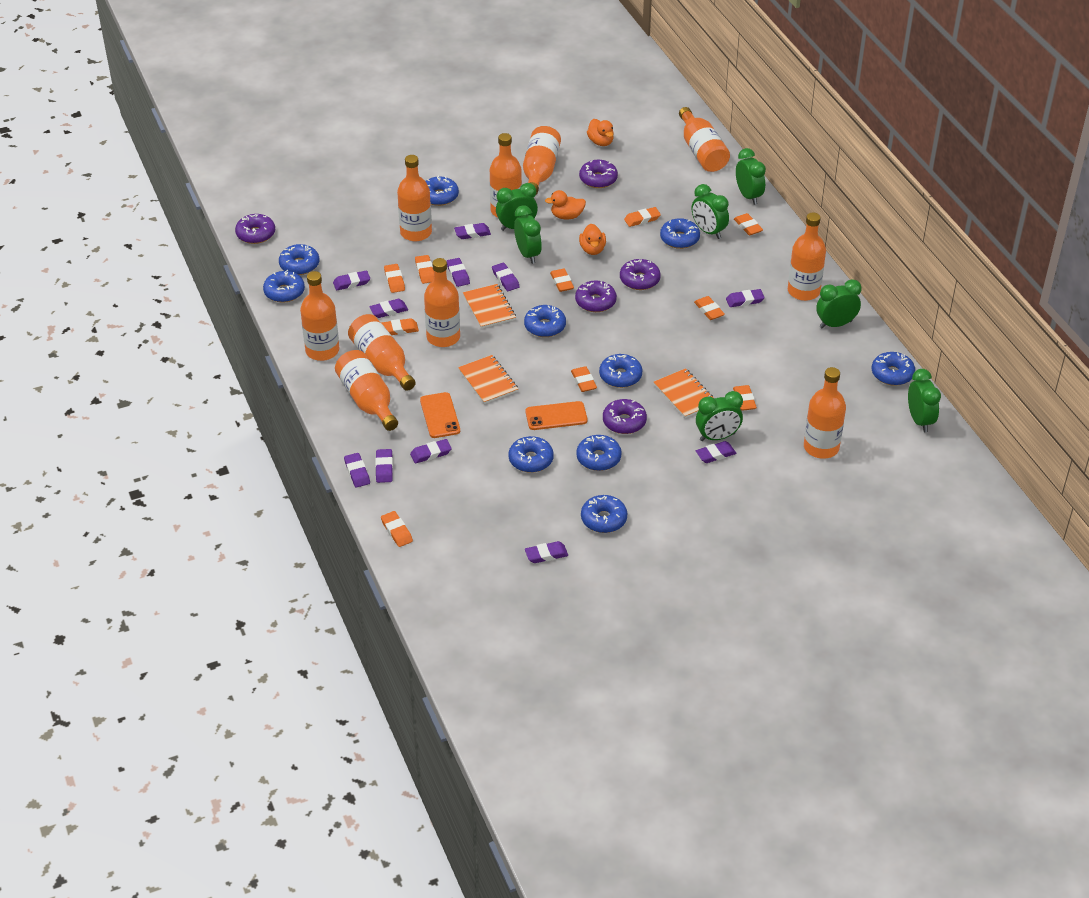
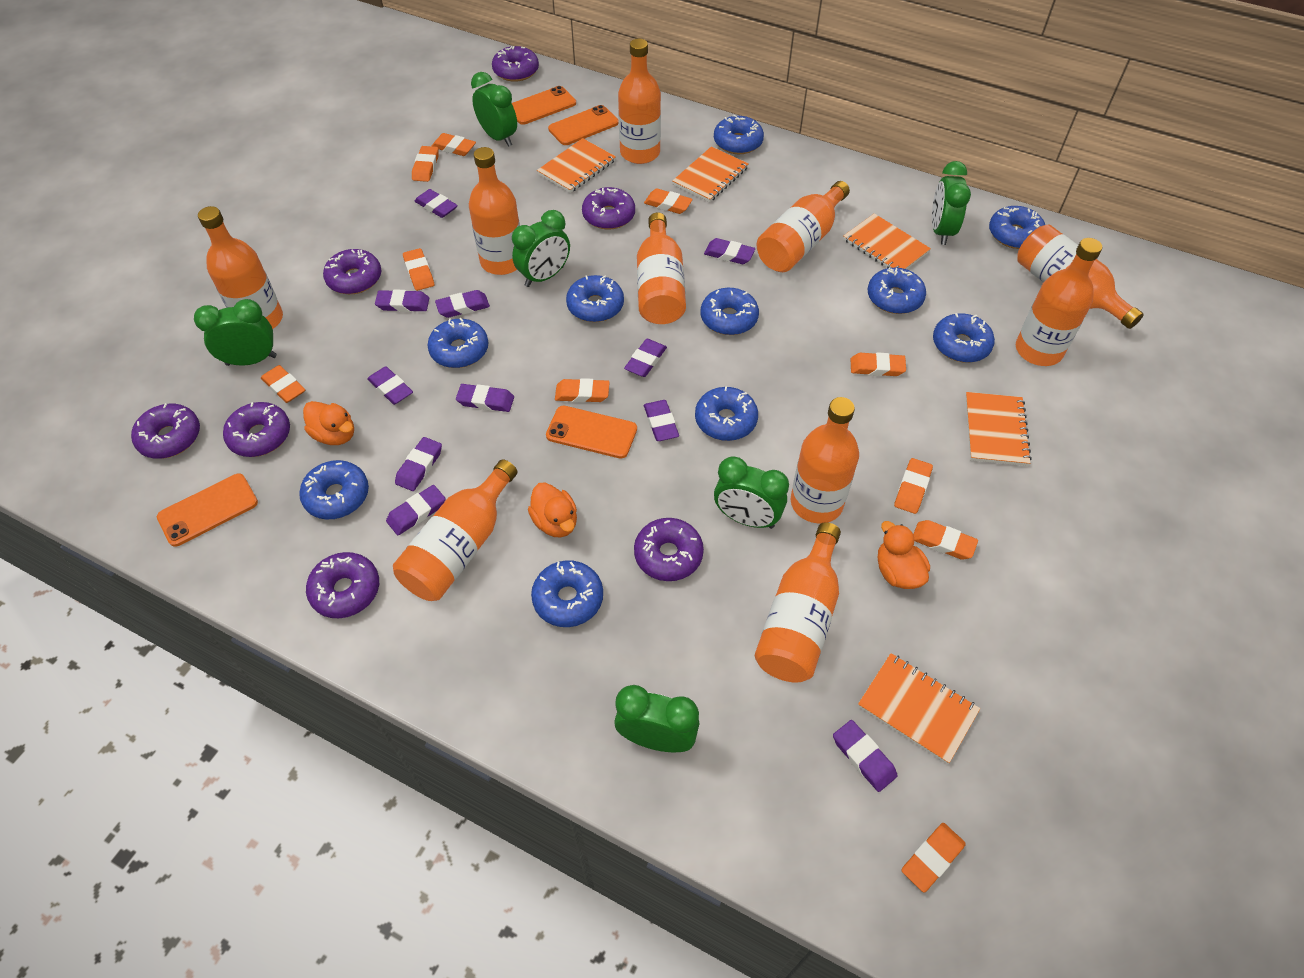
green clock: [496,183,538,231] [514,205,542,264] [692,184,729,239] [696,391,743,441] [736,148,766,205] [816,279,862,328] [908,369,941,432] = 7 -> [194,299,277,366] [471,72,517,147] [512,210,570,287] [614,685,699,752] [714,456,789,529] [932,161,971,245] = 6
orange notebook: [458,355,518,404] [463,284,516,329] [654,368,715,418] = 3 -> [537,138,616,193] [672,146,749,202] [843,213,931,269] [858,653,980,764] [965,392,1032,466] = 5
orange phone: [420,392,460,438] [525,401,588,430] = 2 -> [157,474,258,547] [512,86,576,125] [546,406,637,459] [548,105,619,145] = 4
purple donut: [235,214,275,244] [575,280,617,312] [579,160,618,188] [603,399,647,434] [620,259,661,290] = 5 -> [131,403,200,459] [223,402,290,457] [306,552,379,618] [323,249,381,294] [492,46,539,82] [582,187,635,230] [634,518,704,581] = 7

